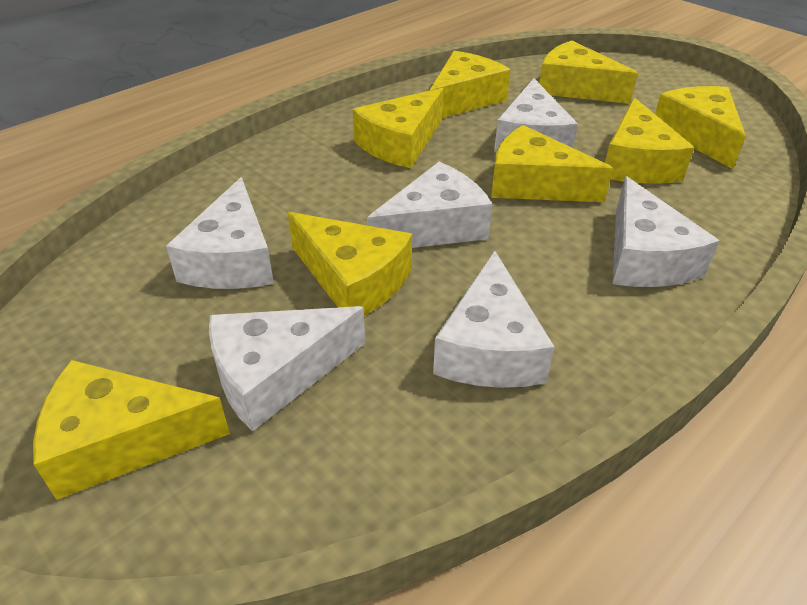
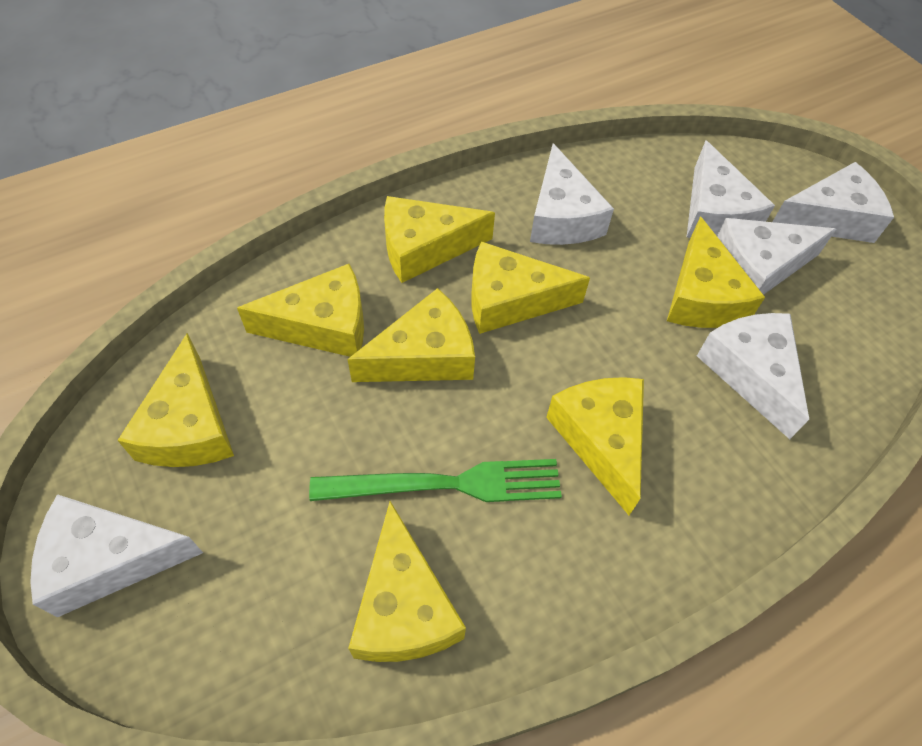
green fork: none = 0 -> [309,459,562,502] = 1

